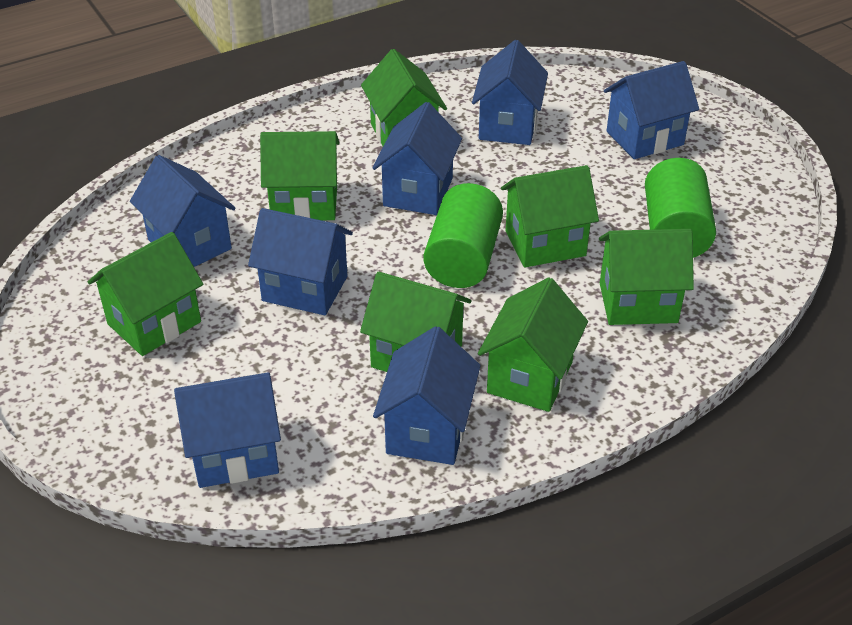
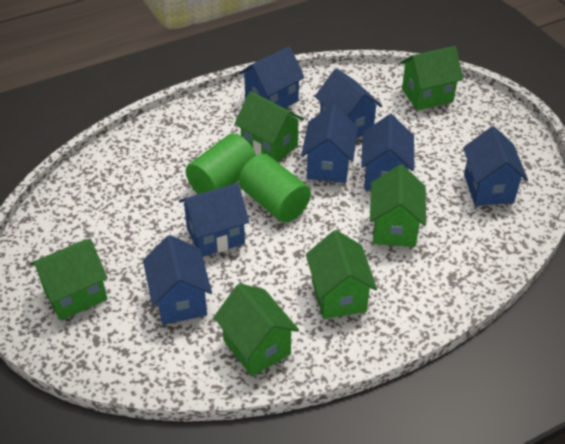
green house: [88,232,203,356] [260,131,340,220] [360,272,472,372] [361,49,447,146] [478,278,588,412] [501,165,599,267] [599,229,694,325] = 7 -> [30,239,108,321] [214,283,299,377] [234,91,304,162] [306,230,377,319] [370,165,426,247] [400,46,463,111] = 6

